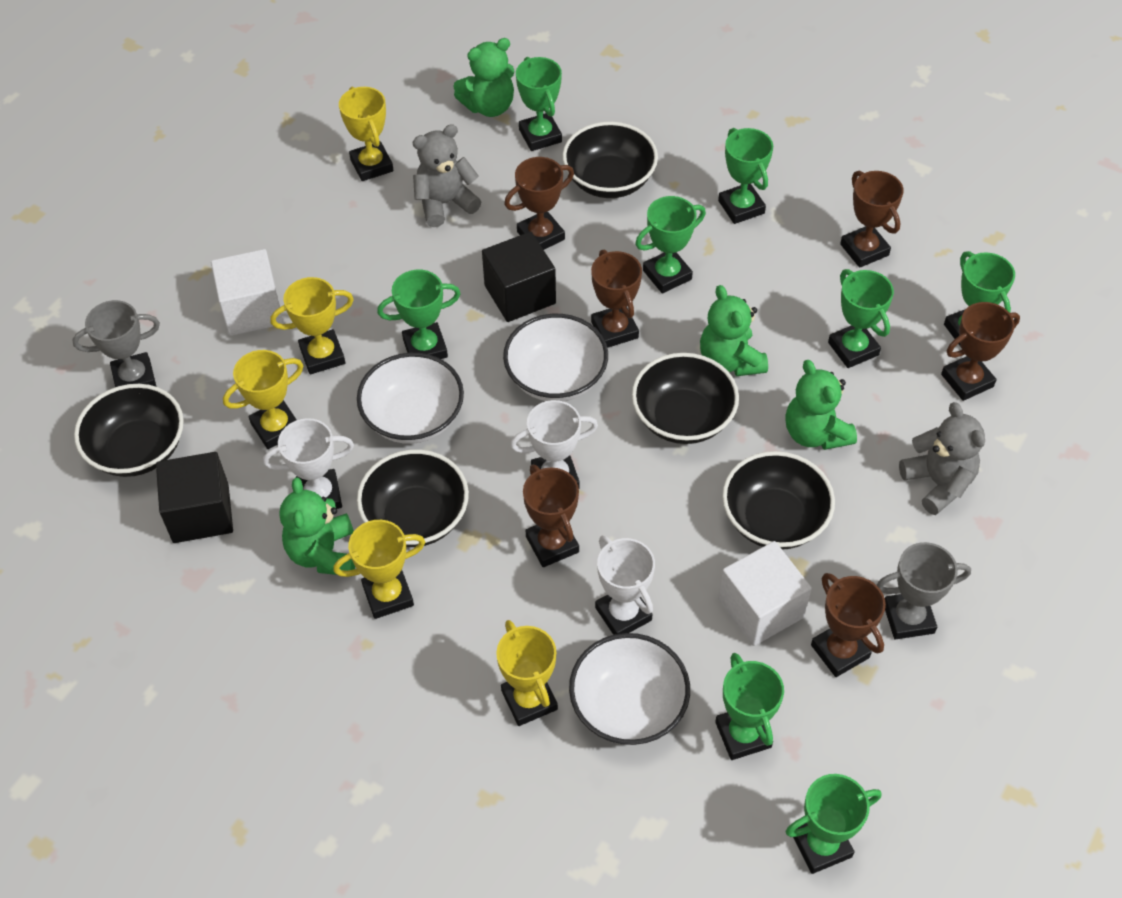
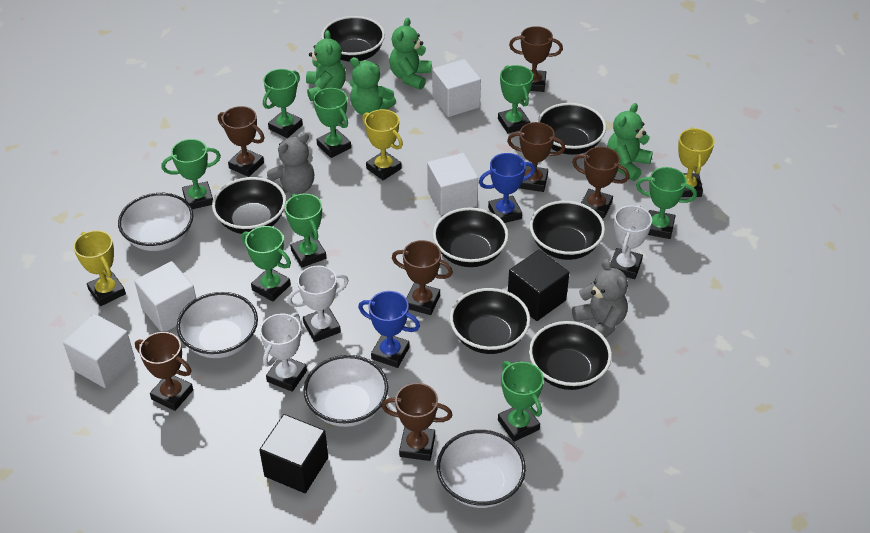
black bowl: [74,384,184,477] [357,450,469,547] [562,122,658,198] [632,353,739,444] [722,451,835,549] = 5 -> [212,177,286,234] [321,16,385,62] [433,207,508,267] [450,288,530,354] [529,321,612,390] [530,201,605,260] [537,103,606,155] = 7
blue trophy: none = 0 -> [358,291,420,368] [479,153,535,223] = 2
brown trophy: [504,157,574,250] [523,464,579,567] [591,250,642,348] [811,573,886,677] [840,171,904,268] [941,302,1020,401] = 6 -> [135,332,193,411] [218,106,265,177] [381,383,452,461] [392,240,453,315] [507,122,565,192] [509,26,563,92] [572,147,630,219] = 7
grey trophy: [72,300,160,387] [877,542,971,640] = 2 -> none = 0
white bowl: [357,353,464,444] [503,314,608,402] [569,633,690,745] = 3 -> [118,193,193,251] [177,292,258,358] [303,355,388,427] [437,430,526,508] = 4
white cube: [211,249,284,336] [718,541,812,646] = 2 -> [63,314,135,388] [134,261,196,332] [427,153,478,215] [432,59,481,117] = 4
yellow trophy: [223,350,304,449] [270,277,354,374] [333,520,425,619] [339,86,394,181] [496,620,558,726] = 5 -> [73,230,126,306] [362,109,403,180] [678,127,715,197] = 3

